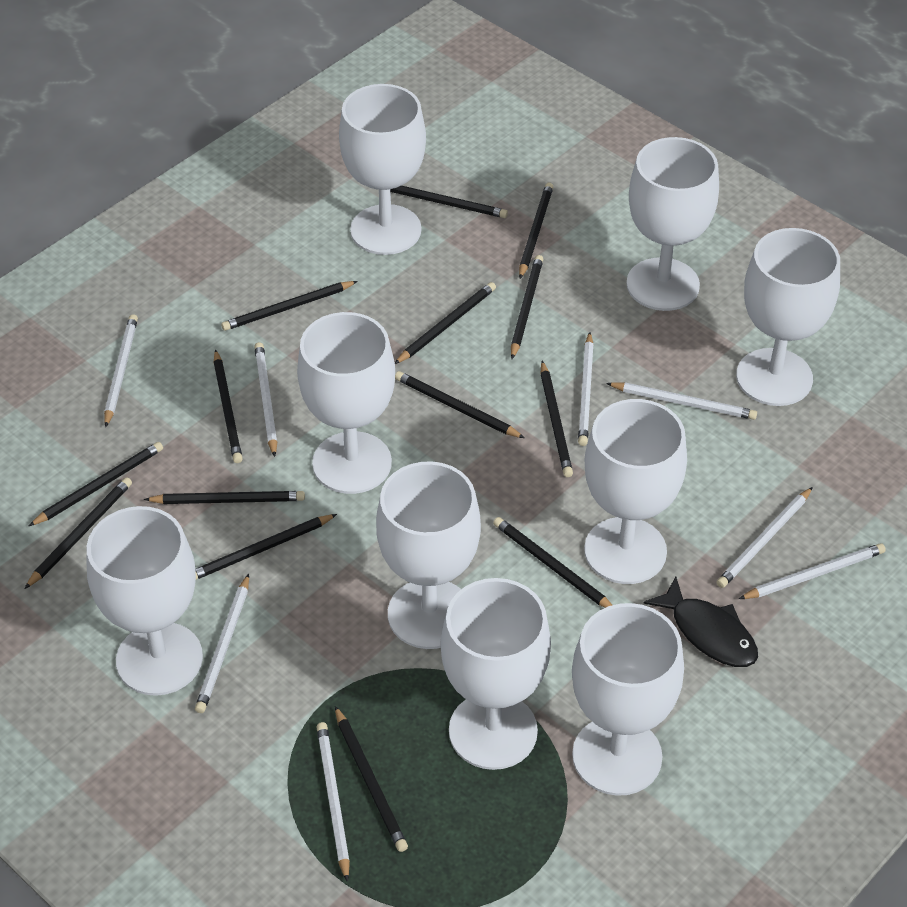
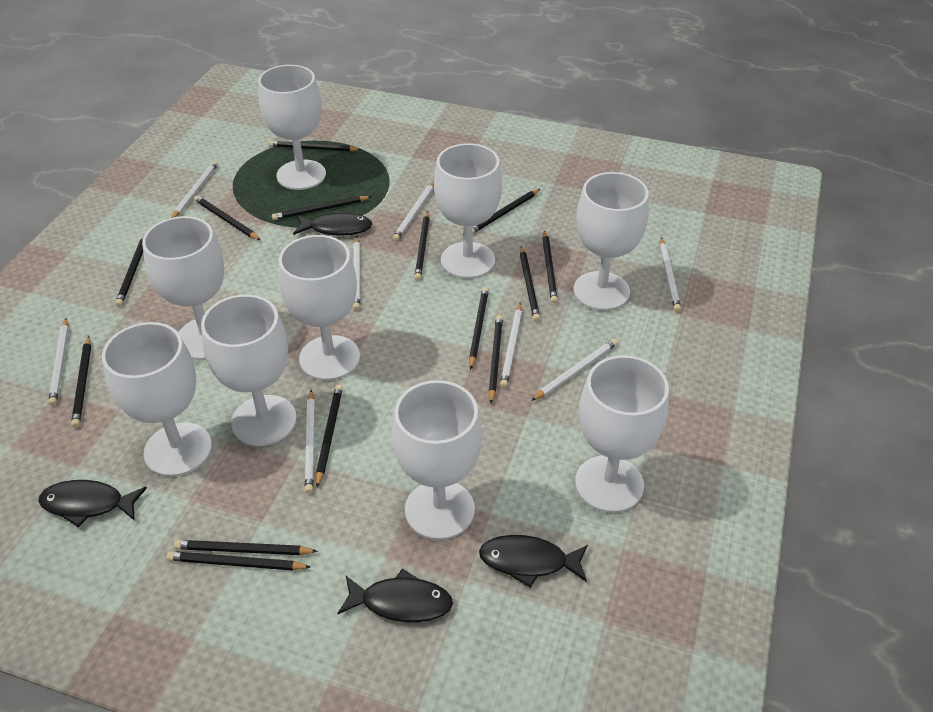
black fish: [644,577,758,667] = 1 -> [38,480,147,528] [293,210,372,236] [337,569,453,622] [479,535,588,588] = 4

